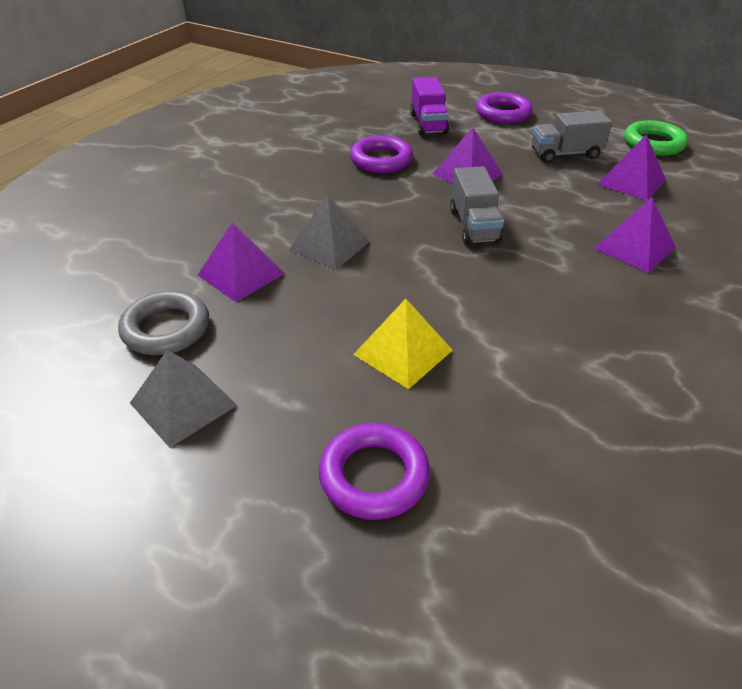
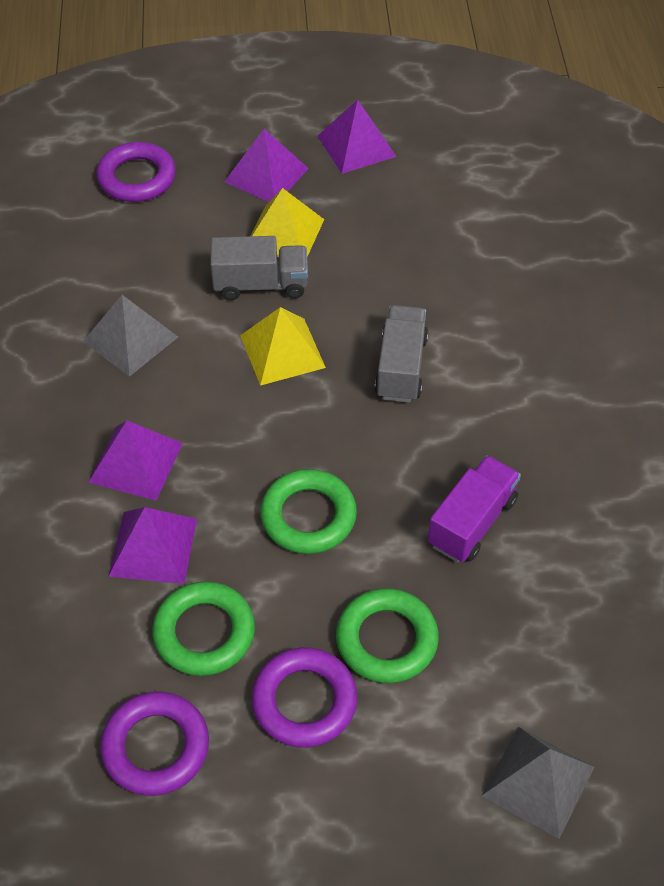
green ring: [624,120,688,156] = 1 -> [152,581,255,676] [260,469,357,554] [336,588,439,683] = 3
grey ring: [118,290,209,355] = 1 -> none = 0
yellow pyramid: [353,299,453,389] = 1 -> [240,307,326,386] [250,188,324,257] = 2

